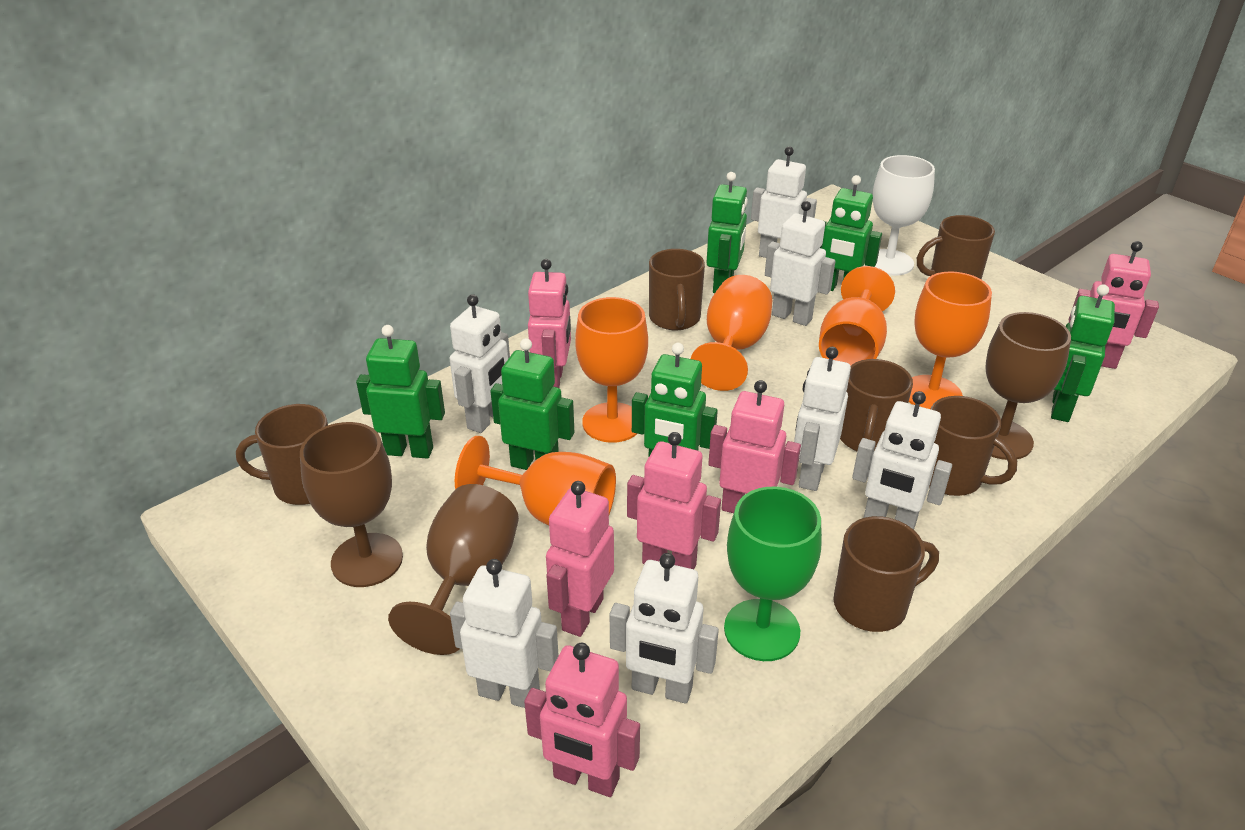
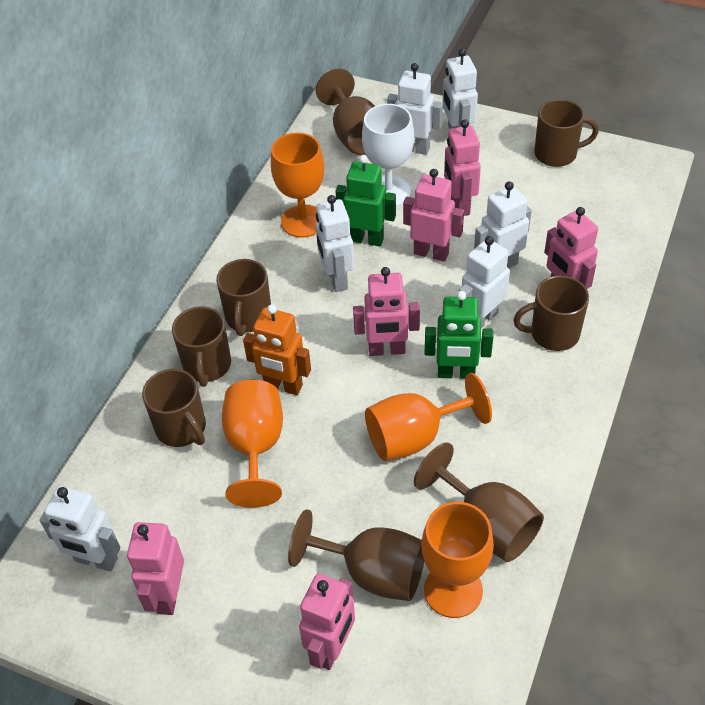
brown mug: [236,404,328,505] [649,249,705,330] [834,516,939,632] [840,359,913,451] [917,215,995,279] [929,396,1017,496] = 6 -> [142,369,206,447] [172,307,231,387] [216,259,271,336] [513,275,589,351] [534,99,598,167] = 5
green goblet: [724,487,822,661] = 1 -> none = 0
green robot: [356,325,445,459] [490,338,574,470] [632,343,718,456] [706,172,748,293] [820,175,882,291] [1051,284,1115,422] = 6 -> [335,155,396,246] [425,291,494,379] = 2
orange goblet: [455,436,616,525] [575,297,648,443] [691,275,772,391] [819,266,895,366] [909,271,992,409] = 5 -> [222,380,283,508] [271,133,324,238] [365,373,492,461] [421,502,494,618] = 4
orange robot: none = 0 -> [243,304,311,395] = 1
white robot: [449,294,510,433] [450,559,559,708] [610,553,719,704] [751,146,817,258] [765,201,835,326] [794,347,851,491] [852,391,952,530] = 7 -> [39,486,120,572] [316,195,354,292] [387,63,443,155] [443,49,478,129] [459,236,510,328] [474,181,532,268] = 6

